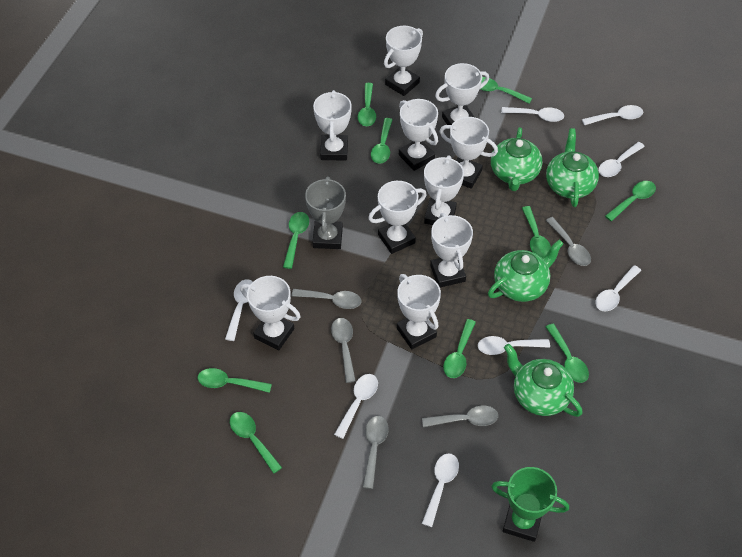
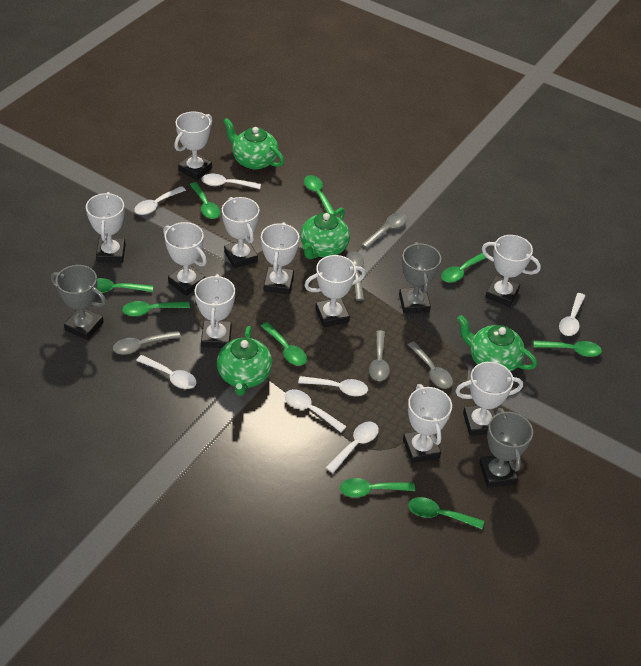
green spoon: [198,368,272,393] [230,412,282,474] [283,212,309,269] [358,83,376,126] [371,118,393,164] [443,319,476,378] [480,77,532,104] [522,206,551,258] [546,324,589,383] [605,181,656,221] = 10 -> [97,278,153,293] [122,301,190,316] [190,182,220,219] [261,322,307,366] [304,175,335,215] [340,478,415,497] [408,497,484,529] [441,252,486,283] [534,341,602,357] = 9
green trophy: [491,467,569,542] = 1 -> none = 0
grey trophy: [305,177,346,249] = 1 -> [51,265,106,340] [399,242,441,314] [479,408,533,488] = 3
white spoon: [225,279,253,341] [334,374,378,439] [422,453,459,527] [478,336,550,355] [501,107,564,122] [582,105,643,125] [595,265,641,311] [598,142,645,177] = 8 -> [134,186,186,215] [136,355,196,389] [201,174,261,189] [285,389,347,433] [298,376,368,396] [326,421,379,473] [559,293,585,336] = 7

